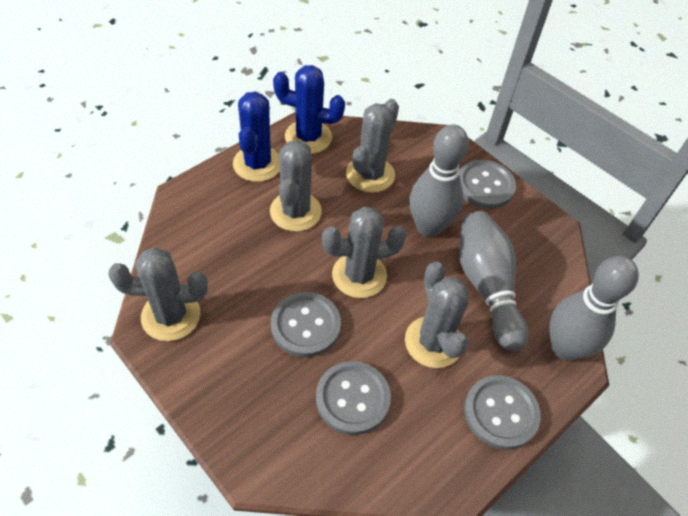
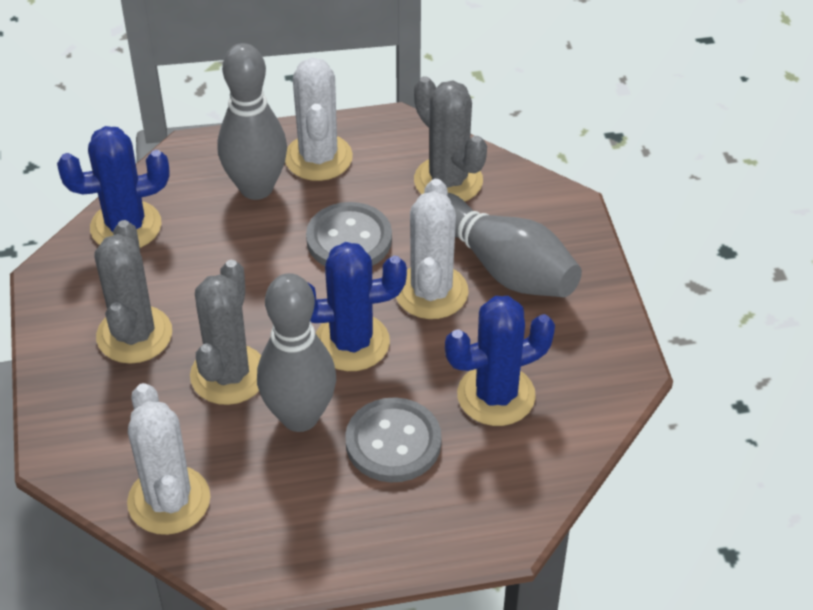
blue cactus: [233,91,280,182] [273,65,345,154] = 2 -> [57,126,170,248] [307,242,407,371] [445,296,555,426] = 3
grey button: [271,292,341,357] [316,361,391,435] [459,160,516,209] [464,375,541,450] = 4 -> [306,202,392,266] [345,397,442,482] = 2
grey cactus: [108,247,208,341] [270,140,322,232] [322,206,407,298] [346,99,399,193] [405,262,469,368] = 5 -> [94,220,172,364] [190,260,261,405] [414,76,487,202] = 3
white cactus: none = 0 -> [127,383,210,535] [285,58,353,181] [396,179,469,319] = 3

